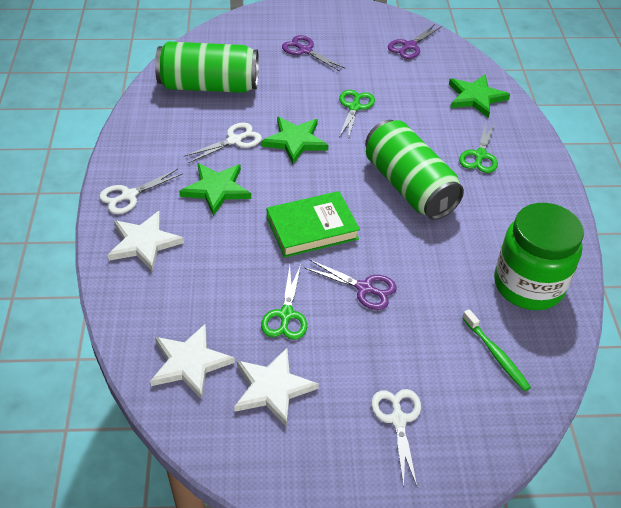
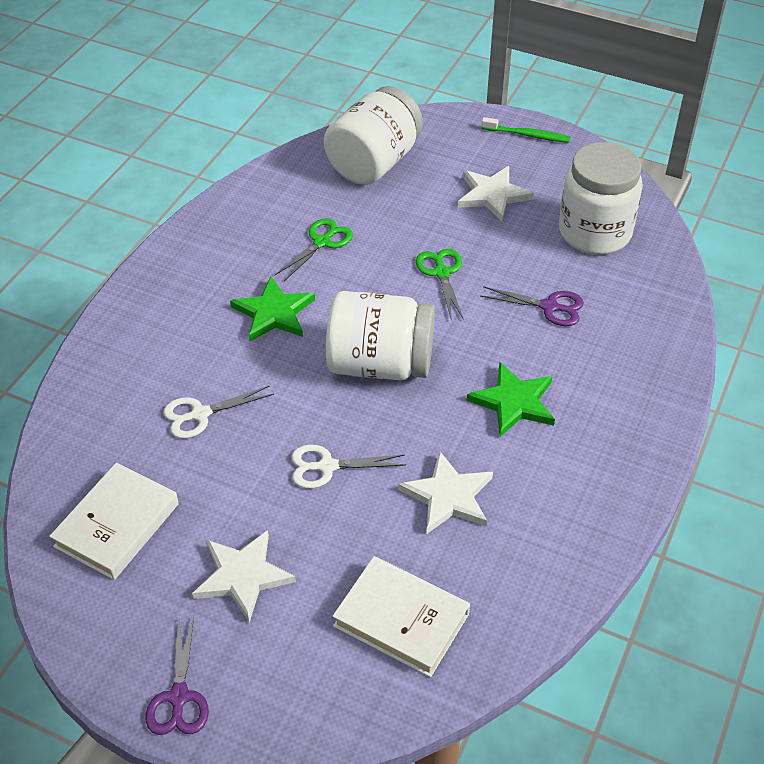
green book: [267,191,360,258] = 1 -> none = 0
green can: [155,42,259,93] [365,120,464,220] = 2 -> none = 0
green jar: [494,203,584,310] = 1 -> none = 0
green scissors: [261,265,307,340] [339,90,375,140] [459,123,498,173] = 3 -> [275,218,353,281] [416,249,464,320] = 2
green star: [179,163,251,216] [261,117,328,164] [449,74,510,118] = 3 -> [230,276,315,341] [466,362,555,437] = 2
purple scissors: [282,35,345,71] [304,260,397,310] [388,24,442,59] = 3 -> [145,616,209,735] [480,286,584,326] = 2
white book: none = 0 -> [49,462,179,580] [332,556,470,677] = 2
white jar: none = 0 -> [324,86,423,185] [326,291,435,380] [559,142,643,254] = 3
white scissors: [99,169,183,214] [184,122,262,163] [371,389,421,487] = 3 -> [163,385,274,438] [291,444,406,489] = 2

